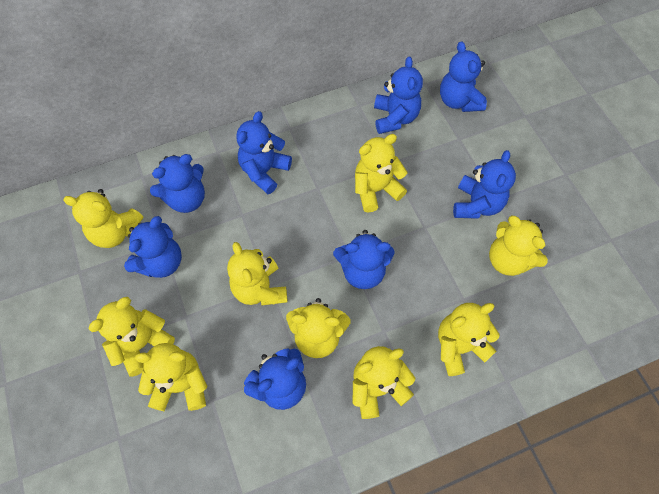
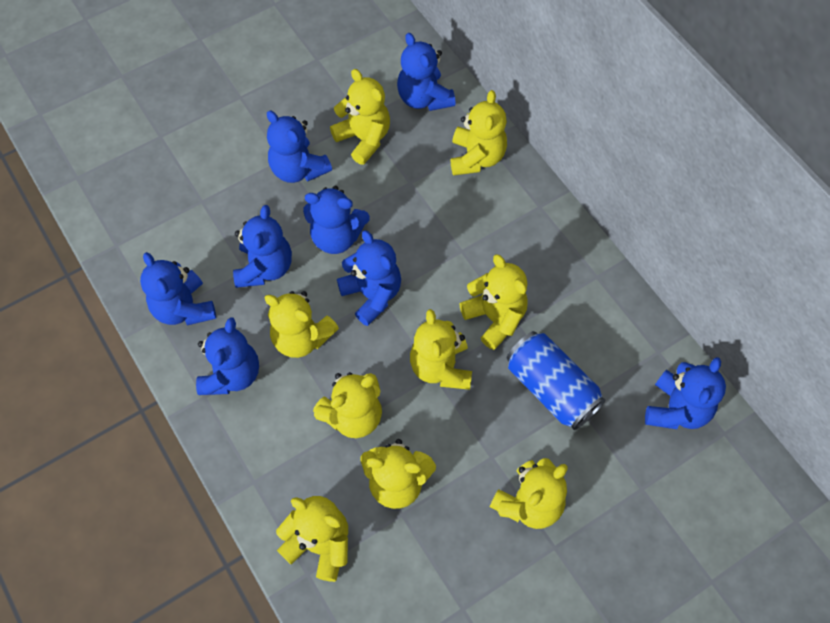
blue can: none = 0 -> [507,331,605,430] = 1

